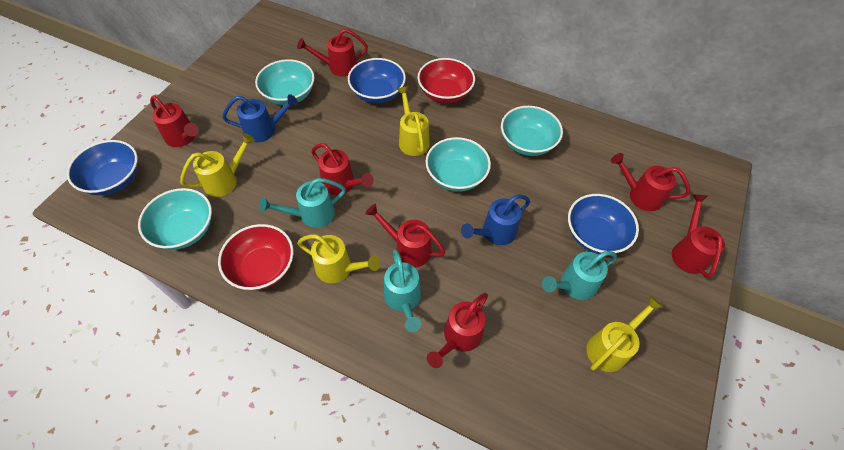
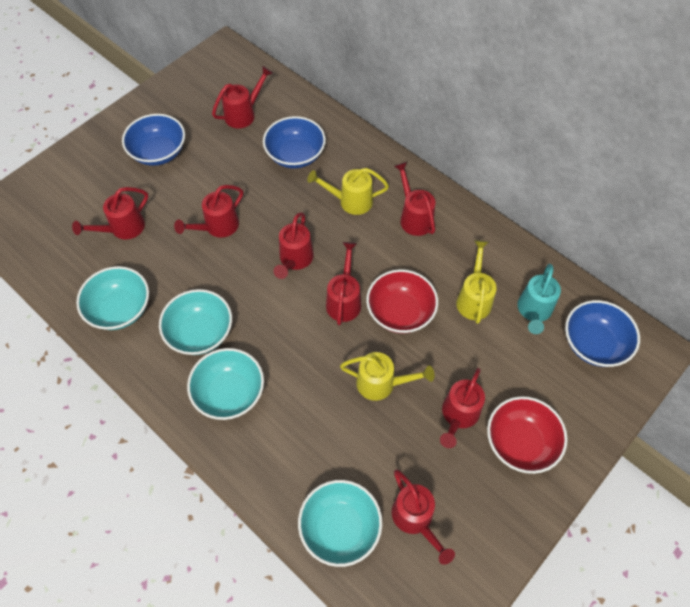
blue watering can: [222,94,298,143] [461,194,530,245] = 2 -> none = 0
red watering can: [150,96,199,147] [297,29,368,77] [311,143,374,195] [365,204,446,267] [427,293,488,368] [611,153,690,211] [672,194,725,278] = 7 -> [72,187,148,239] [174,185,243,238] [212,66,273,128] [274,212,314,279] [326,242,361,325] [392,470,455,565] [394,162,435,236] [440,368,485,448] = 8
turquoise watering can: [259,178,346,228] [384,249,421,332] [542,251,617,300] = 3 -> [517,264,561,334] = 1
yellow watering can: [180,133,255,197] [297,234,380,283] [397,86,430,156] [586,296,663,372] = 4 -> [307,168,389,215] [340,352,435,401] [456,240,497,324] = 3

